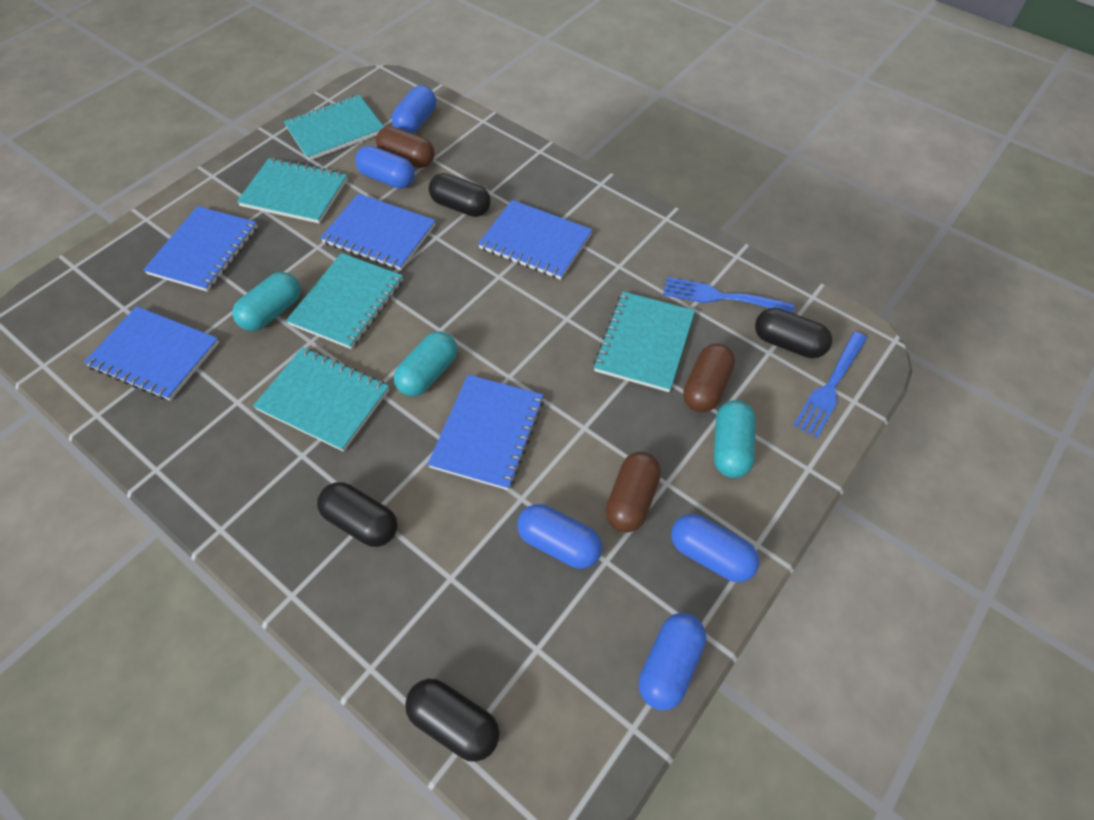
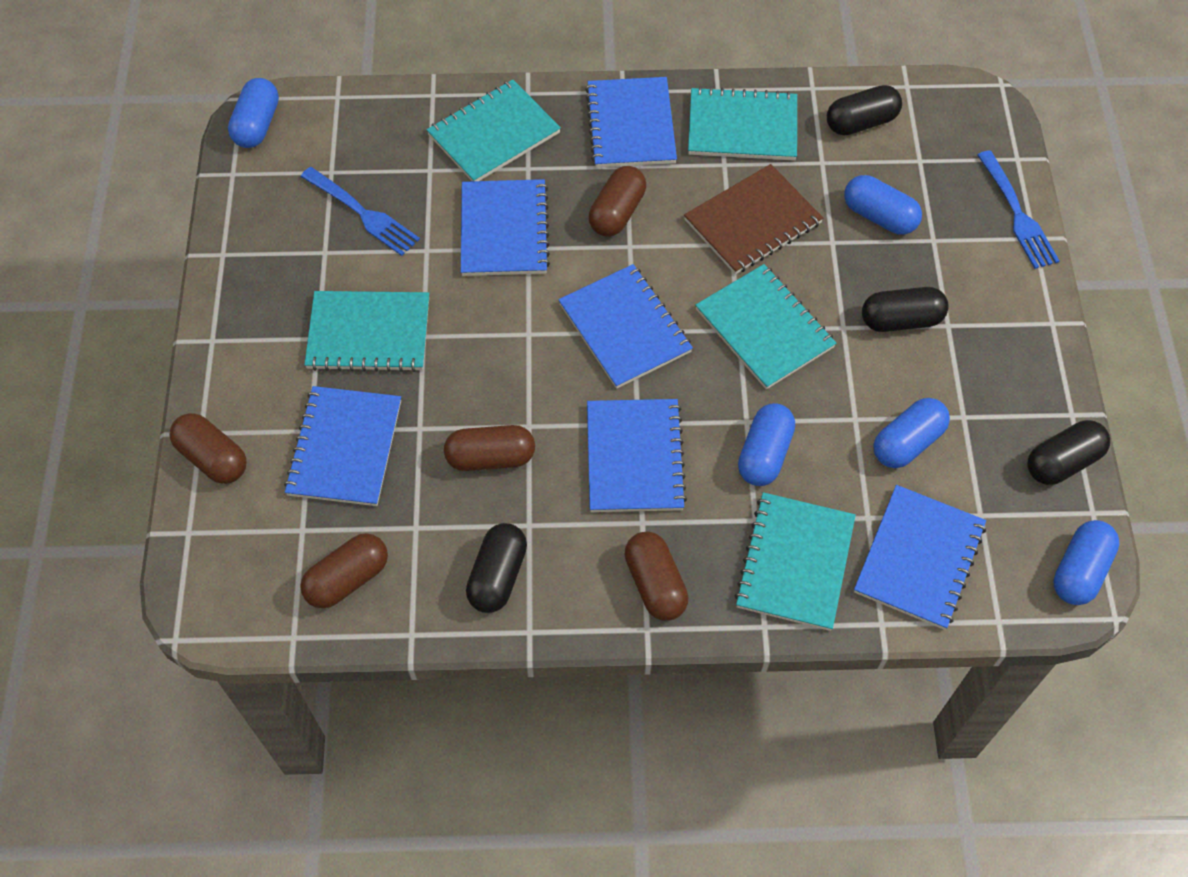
blue notebook: [84,306,219,401] [143,206,258,292] [320,194,436,271] [427,375,544,490] [478,200,592,280] = 5 -> [284,386,401,506] [461,179,550,276] [558,264,693,389] [585,77,677,168] [587,399,687,512] [854,485,986,630] = 6
brown capsule: [376,126,435,168] [606,451,661,532] [683,344,735,412] = 3 -> [169,413,247,484] [300,533,388,608] [444,425,535,471] [589,166,646,236] [624,531,688,621] = 5
brown notebook: none = 0 -> [684,164,823,274] = 1
turquoise capsule: [233,272,301,331] [394,331,457,396] [714,400,756,478] = 3 -> none = 0

